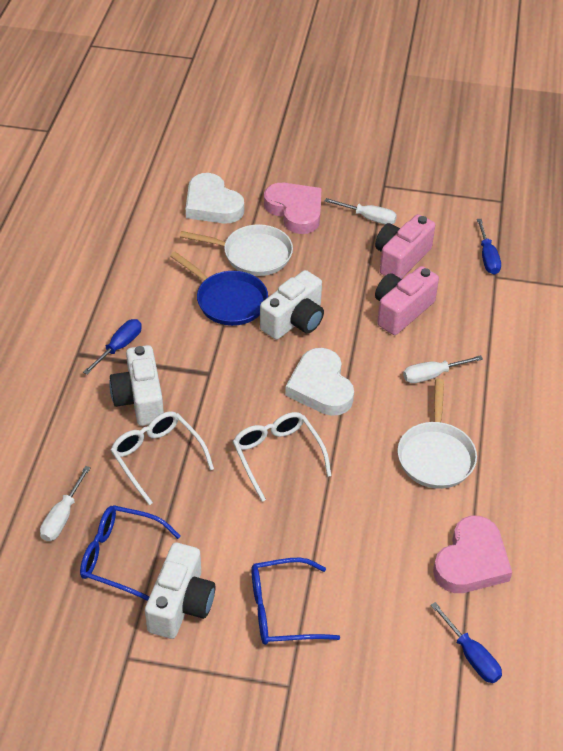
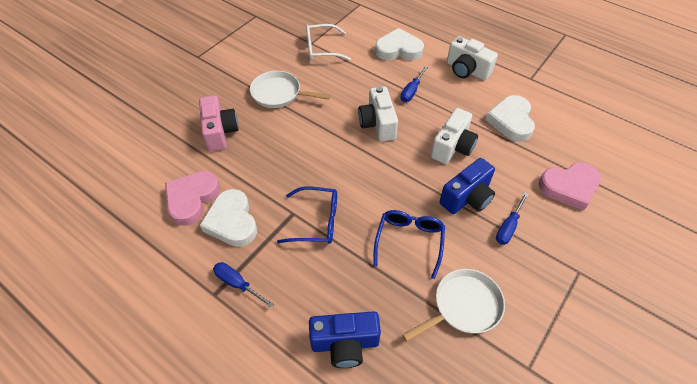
blue camera: none = 0 -> [309,311,381,368] [440,158,495,214] = 2
blue pan: [170,252,268,326] = 1 -> none = 0
pink camera: [375,214,435,279] [375,266,439,335] = 2 -> [199,95,239,152] = 1
white glasses: [111,411,214,505] [232,412,332,502] = 2 -> [306,24,351,61] = 1
white heart: [186,173,244,223] [285,348,354,416] = 2 -> [200,189,257,247] [375,28,424,60] [486,95,535,142] = 3
white screwdriver: [40,466,91,541] [325,198,397,225] [403,355,483,383] = 3 -> none = 0

